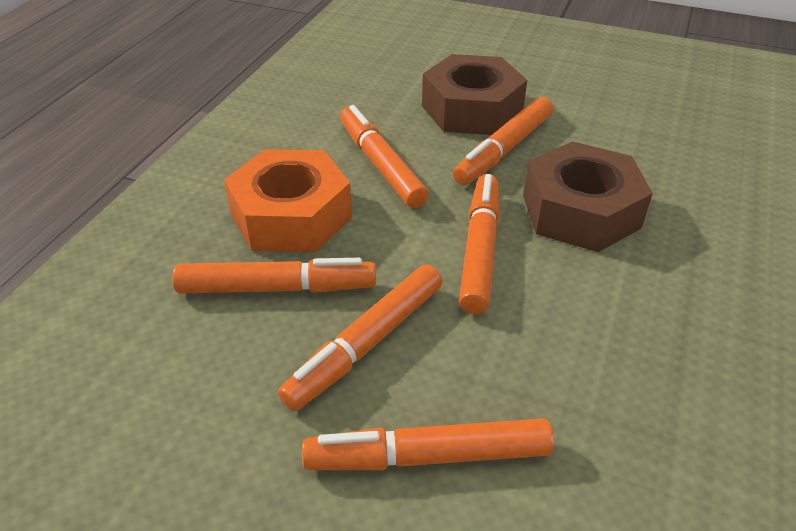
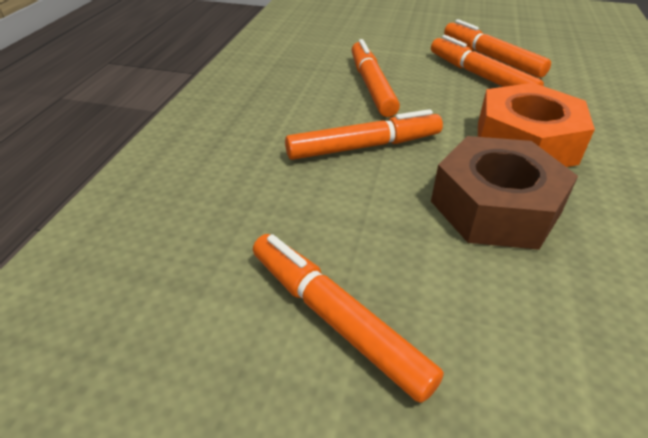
brown nut: [422,54,527,135] [523,141,653,252] = 2 -> [431,136,578,250] = 1
orange marker: [172,258,376,293] [278,264,442,411] [302,419,554,470] [340,105,429,208] [453,97,553,185] [459,174,500,314] = 6 -> [253,234,444,403] [285,109,443,160] [352,39,400,117] [431,35,544,87] [444,19,551,78] = 5

